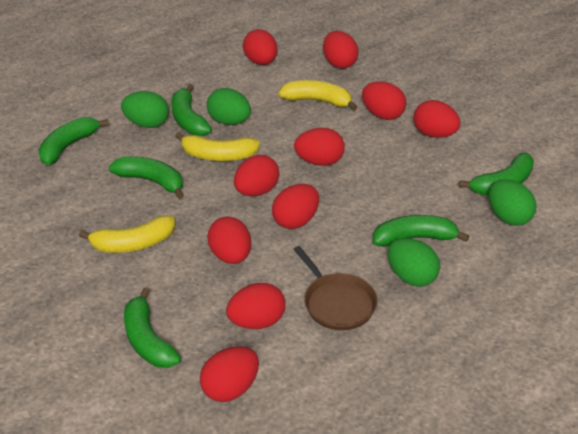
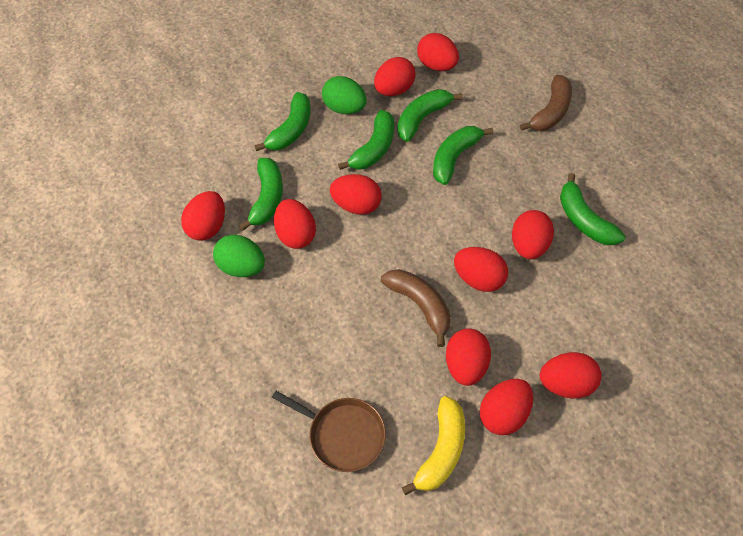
brown banana: none = 0 -> [381,269,451,347] [520,75,572,131] = 2
green egg: [121,91,169,128] [207,88,251,125] [387,238,440,287] [489,179,537,226] = 4 -> [213,234,265,277] [322,76,367,114] = 2
yellow banana: [79,215,175,253] [175,132,260,161] [278,80,357,111] = 3 -> [402,396,465,495] = 1

